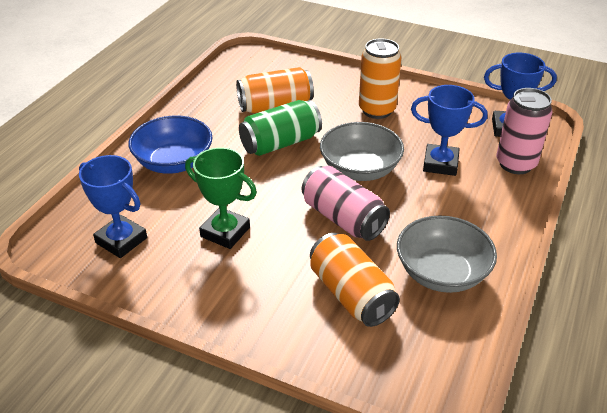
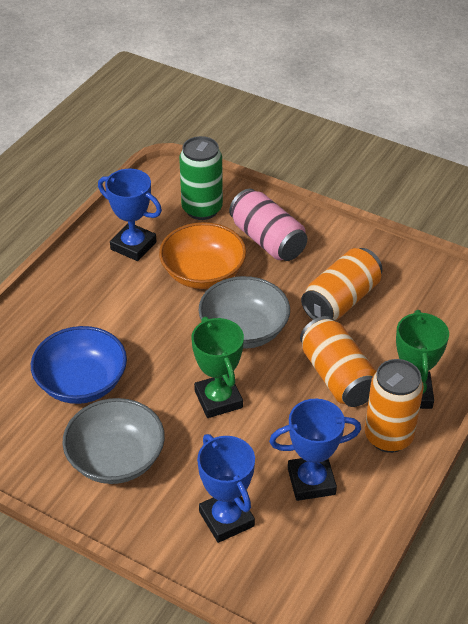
green trophy: [185,147,257,249] = 1 -> [192,317,244,418] [396,310,449,409] = 2
orange bowl: none = 0 -> [159,222,246,289] = 1
pink can: [302,166,390,241] [496,88,552,174] = 2 -> [229,189,307,261] = 1

